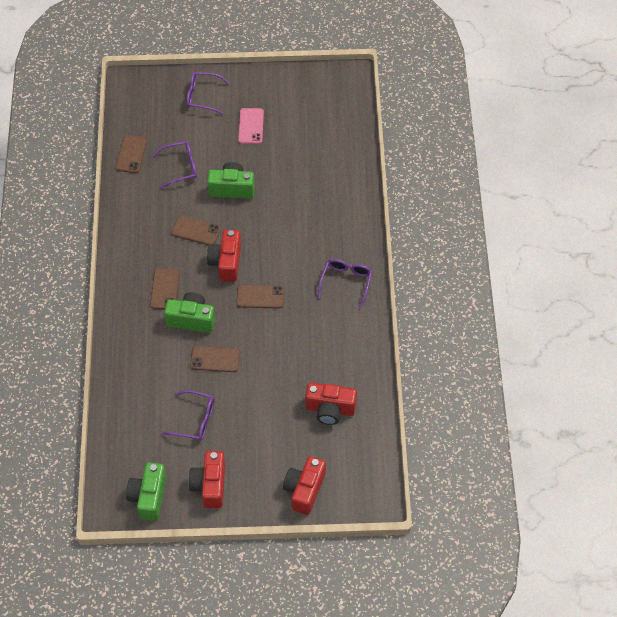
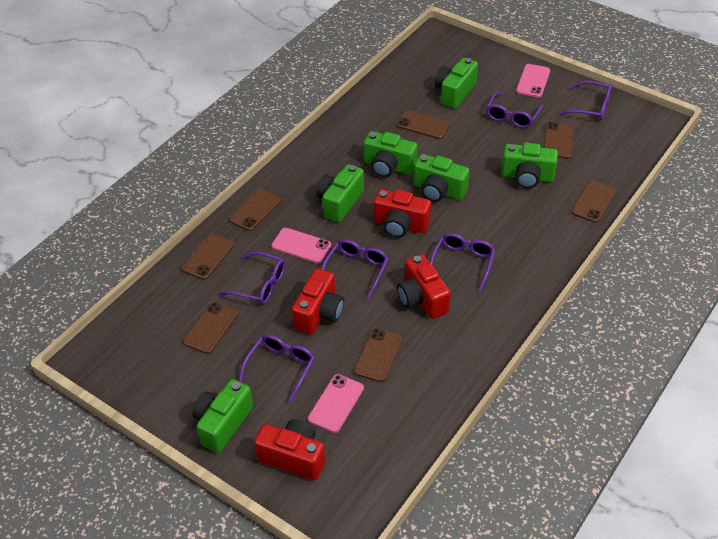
brown phone: [116,135,147,173] [150,268,180,309] [172,216,221,245] [190,346,240,372] [237,285,284,309] = 5 -> [182,233,234,280] [183,302,238,354] [229,189,281,231] [354,328,402,382] [396,110,450,139] [544,122,573,159] [571,180,616,223] = 7
green camera: [126,462,166,521] [164,292,215,333] [207,162,255,199] = 3 -> [192,379,253,453] [316,164,364,222] [363,131,418,177] [413,154,470,202] [435,58,478,108] [501,142,558,188] = 6
pink phone: [238,108,264,144] = 1 -> [271,228,331,263] [308,374,364,433] [516,64,550,98] = 3
purple glasses: [152,141,197,188] [162,390,214,441] [186,72,230,114] [318,259,372,308] = 4 -> [219,251,285,304] [239,334,315,403] [321,239,389,299] [430,233,495,291] [486,92,544,128] [560,80,612,120] = 6

